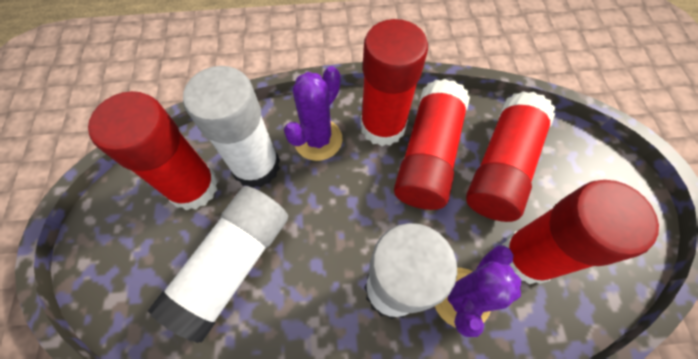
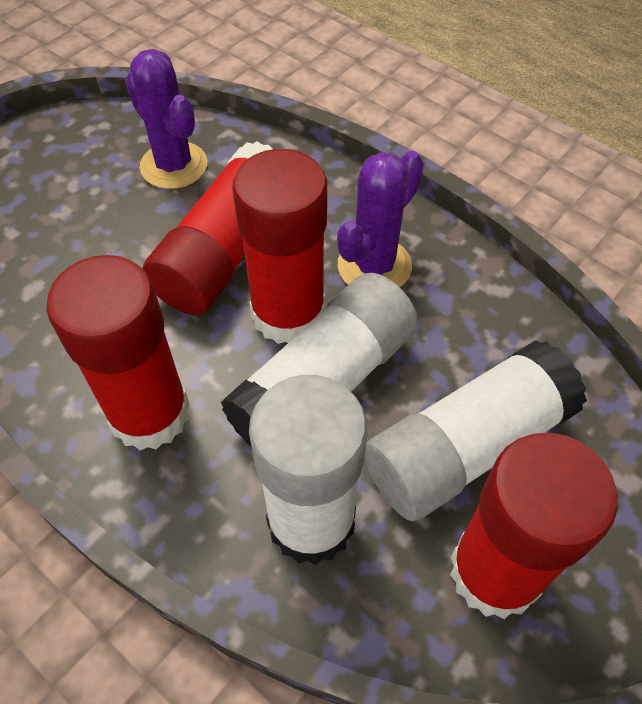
red glue stick: [88,91,218,210] [360,19,428,146] [394,79,470,210] [466,91,555,222] [502,180,659,284] = 5 -> [47,255,190,450] [143,141,272,315] [232,149,327,344] [450,433,618,619] = 4

